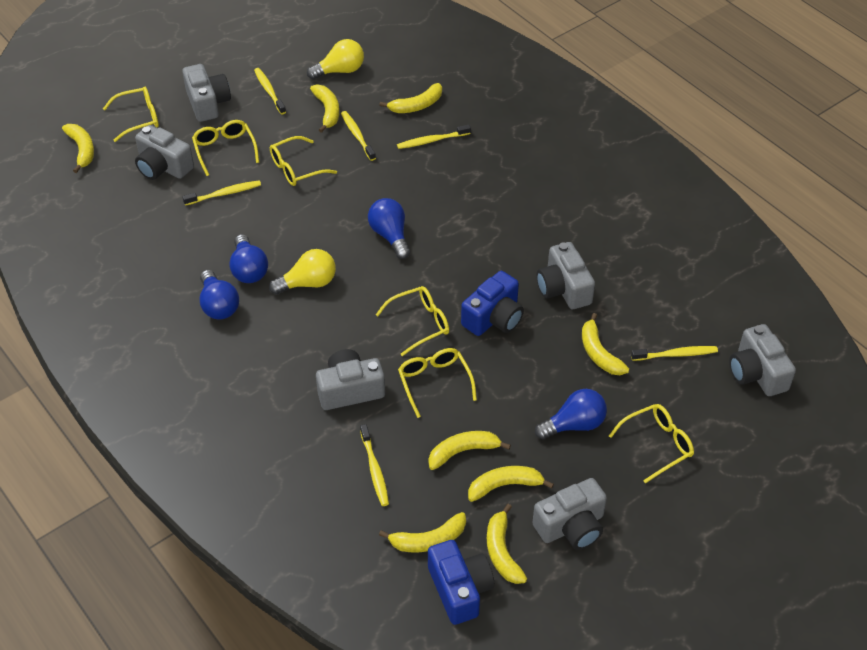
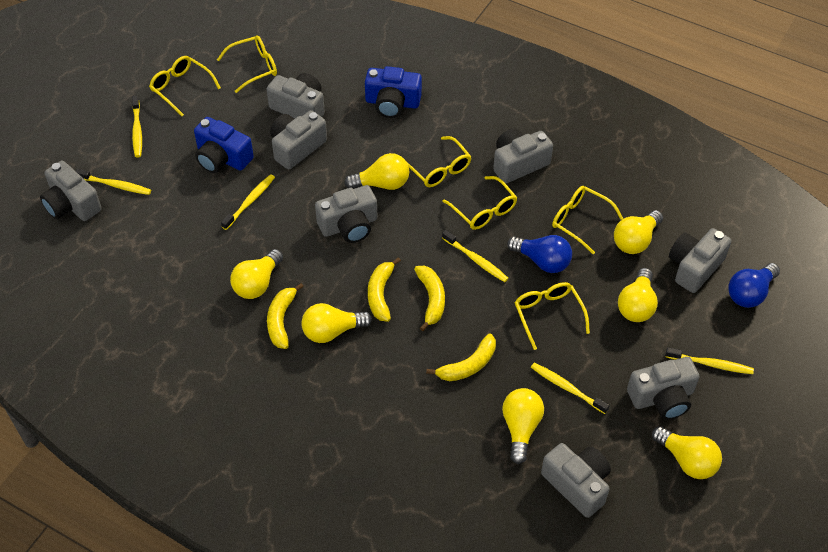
blue light bulb: [200,270,239,319] [229,234,268,283] [368,198,410,259] [535,389,607,439] = 4 -> [507,235,572,273] [728,263,780,308] = 2
grey camera: [135,125,194,180] [182,64,231,122] [316,349,385,410] [532,478,607,550] [536,242,595,309] [729,324,796,396] = 6 -> [40,160,102,221] [267,73,325,119] [270,110,327,169] [315,185,378,243] [493,128,553,184] [541,443,611,518] [627,357,699,420] [669,228,731,293] = 8
yellow banana: [62,124,94,173] [310,84,339,133] [379,83,442,113] [379,512,466,552] [428,431,511,470] [468,466,554,502] [487,504,527,584] [582,313,629,375] = 8 -> [267,283,304,349] [368,257,401,322] [414,266,445,331] [426,333,496,381] = 4
yellow light bulb: [269,249,336,294] [307,39,364,80] = 2 -> [230,249,283,299] [301,303,372,343] [344,153,410,190] [502,388,544,464] [614,210,663,254] [618,268,658,322] [652,426,722,479] = 7

